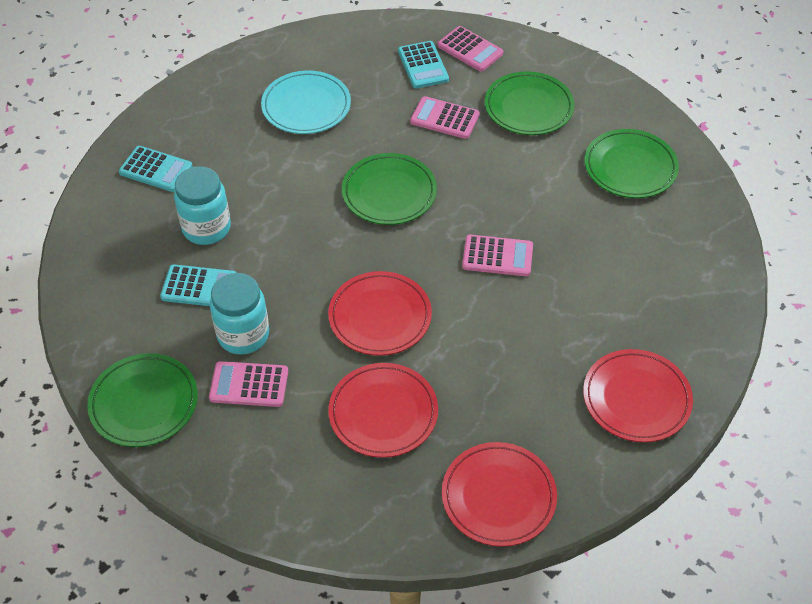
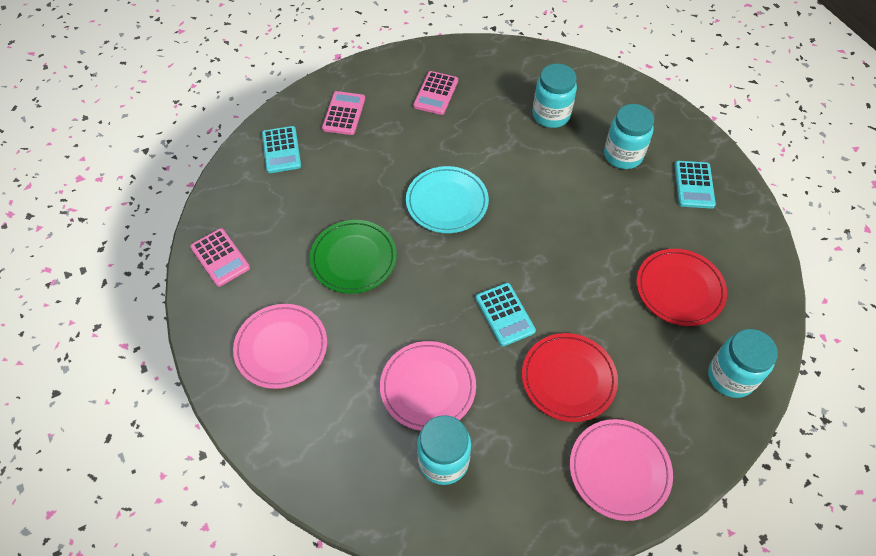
green plate: [87,353,198,447] [342,153,437,225] [485,72,575,135] [584,129,679,198] = 4 -> [310,220,397,294] = 1
pink calculator: [209,361,288,407] [410,96,480,139] [437,26,504,72] [462,235,533,276] = 4 -> [190,228,250,287] [322,91,365,135] [413,71,458,115] = 3
pink plate: none = 0 -> [233,304,327,389] [380,341,476,431] [570,419,673,521] = 3
red plate: [328,271,432,356] [328,363,438,458] [442,442,557,547] [583,349,693,442] = 4 -> [522,333,618,422] [637,249,727,326] = 2
turquoise jar: [174,166,231,245] [210,273,269,355] = 2 -> [417,415,471,485] [533,64,577,128] [604,104,654,169] [708,329,778,398] = 4

